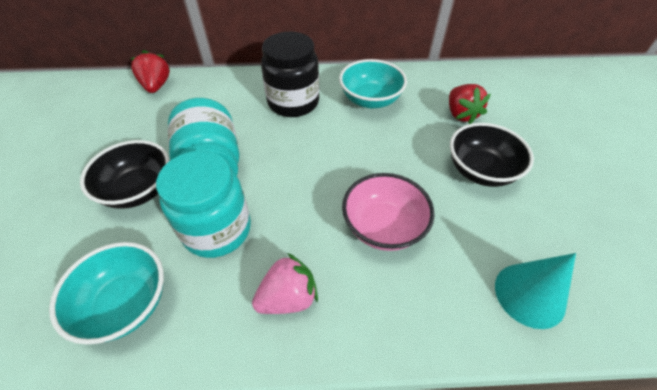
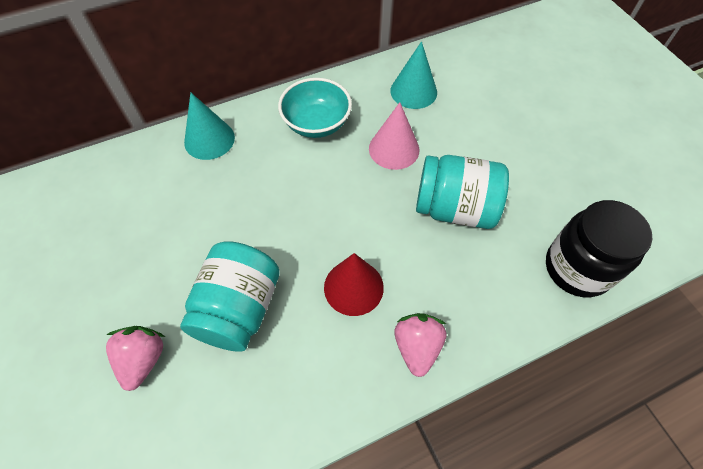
black bowl: [80,140,169,209] [450,123,534,187] = 2 -> none = 0
pink bowl: [342,173,435,251] = 1 -> none = 0
pink cone: none = 0 -> [369,102,419,170] = 1
pink strawberry: [252,253,318,314] = 1 -> [106,326,165,391] [394,313,446,377] = 2
red cone: none = 0 -> [324,253,384,316] = 1
red strawberry: [131,50,170,93] [449,84,491,124] = 2 -> none = 0
turquoise bowl: [49,242,164,345] [339,59,407,108] = 2 -> [278,78,352,138] = 1
turquoise cone: [495,253,576,329] = 1 -> [184,92,235,160] [390,41,437,109] = 2

